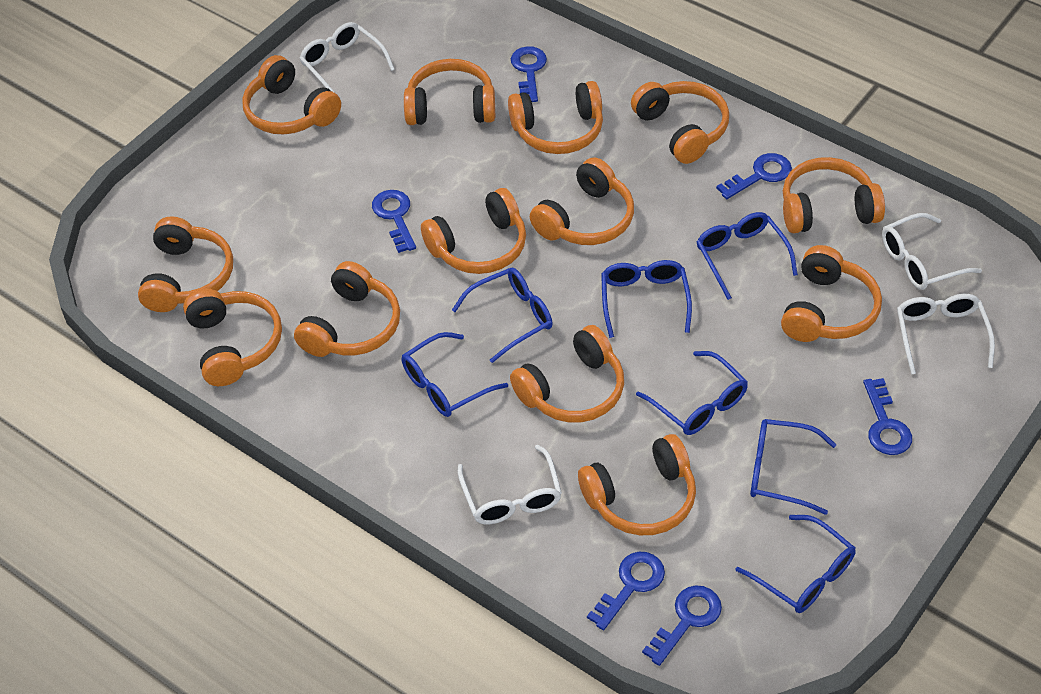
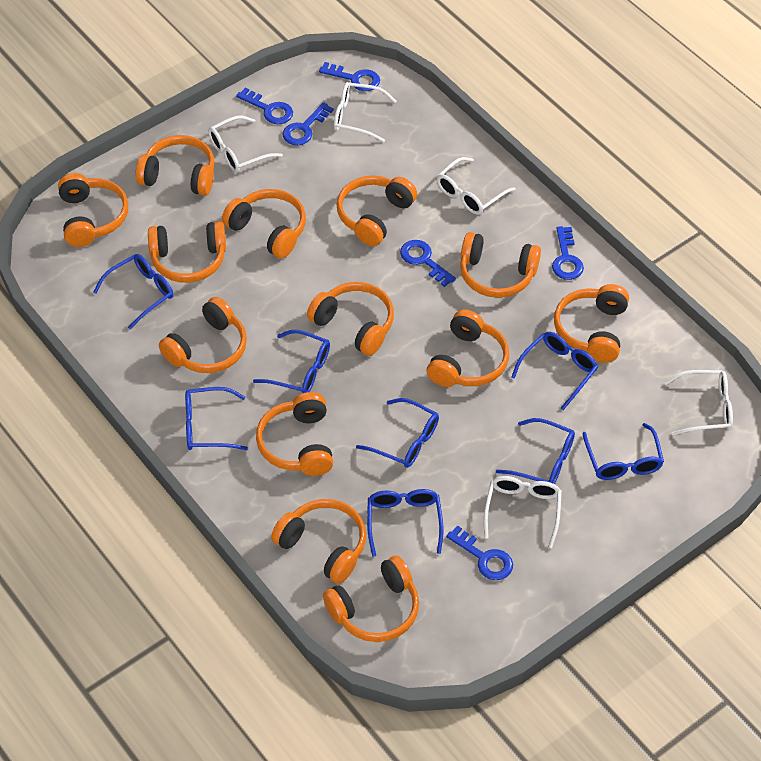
blue glasses: [402,332,508,417] [452,268,553,363] [601,260,692,338] [636,351,748,435] [697,212,798,300] [735,515,856,613] [750,419,837,515] = 7 -> [93,254,173,329] [185,387,248,450] [253,330,330,393] [356,398,439,468] [367,489,444,557] [496,418,575,484] [511,332,598,410] [582,423,664,480] = 8
white glasses: [299,22,395,100] [458,445,562,524] [882,213,982,290] [897,294,995,375] = 4 -> [208,115,283,172] [334,82,397,142] [437,157,516,215] [484,476,562,548] [664,370,733,435] = 5

